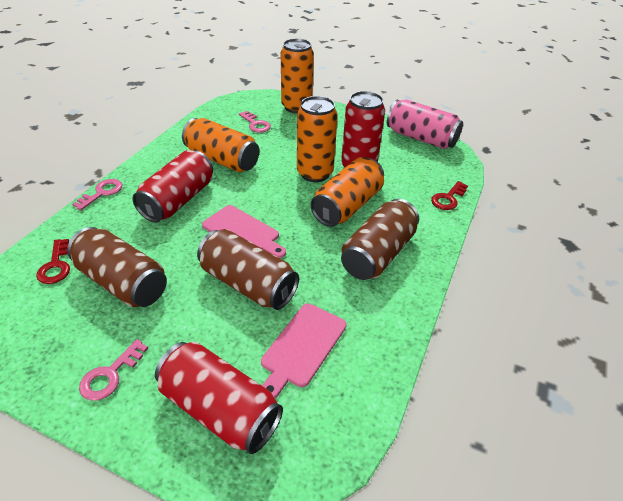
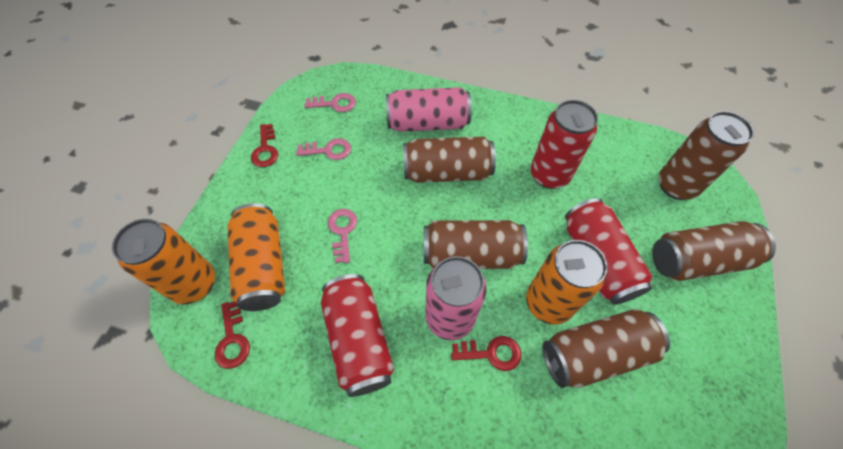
brown can: [67,227,167,307] [197,229,299,310] [341,199,419,280] = 3 -> [403,137,496,183] [424,220,528,269] [543,309,670,388] [652,221,776,281] [659,111,754,200] = 5
orange can: [182,118,259,172] [281,38,314,113] [297,96,338,182] [310,157,384,227] = 4 -> [112,219,215,304] [227,203,285,311] [526,240,607,325] = 3
pink can: [387,100,463,149] = 1 -> [386,87,472,132] [425,256,487,340] = 2
pink cutting board: [202,205,286,258] [261,304,347,398] = 2 -> none = 0
red key: [36,239,70,284] [431,181,468,210] = 2 -> [215,302,250,369] [251,124,278,167] [451,336,521,371] = 3

